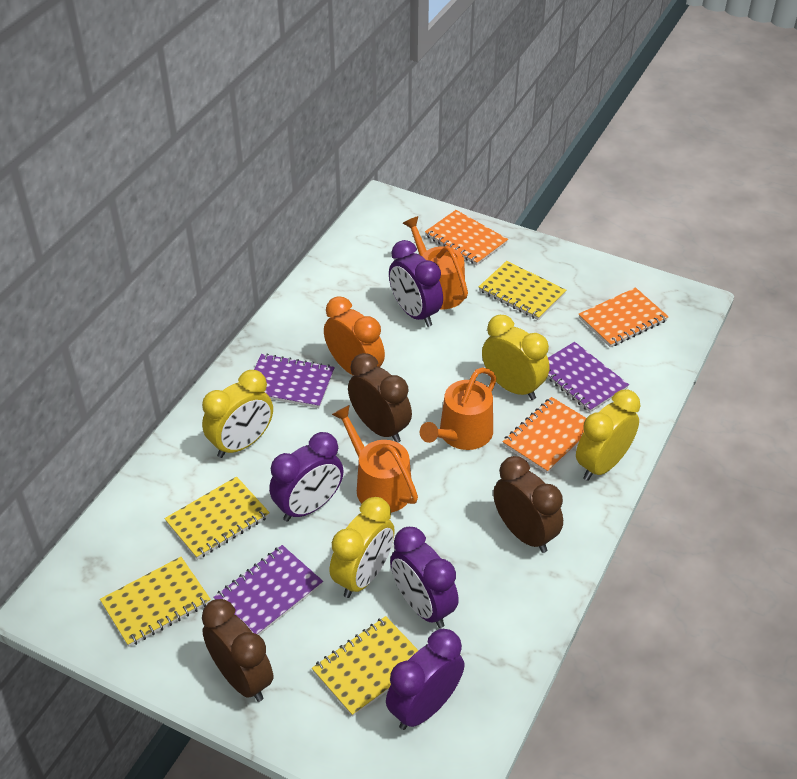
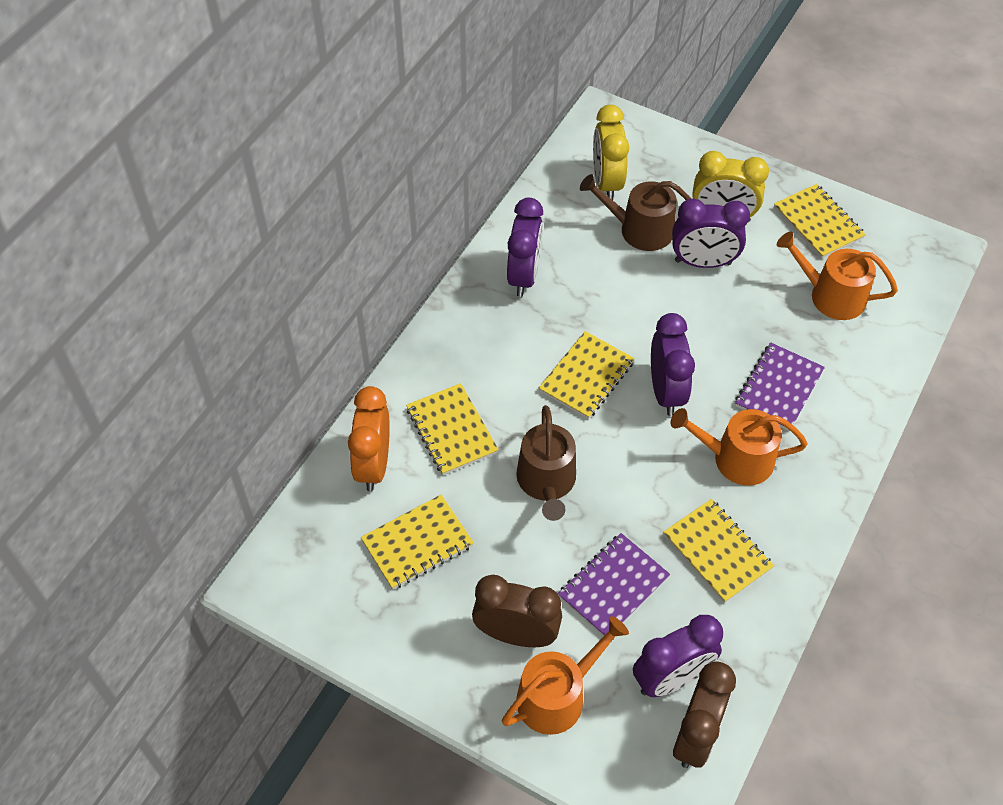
brown clock: [202,599,273,702] [348,353,412,443] [493,456,563,553] = 3 -> [472,575,562,647] [673,661,736,768] = 2
brown watering can: none = 0 -> [516,405,576,521] [580,174,691,251] = 2
orange notebook: [425,210,508,265] [502,397,586,473] [578,287,669,347] = 3 -> none = 0
purple notebook: [213,545,323,635] [254,353,335,408] [547,342,629,412] = 3 -> [558,533,670,637] [735,342,825,431] = 2
yellow clock: [202,370,273,458] [330,497,395,598] [482,315,549,400] [576,390,641,481] = 4 -> [593,105,629,200] [692,151,769,222] = 2
yellow notebook: [100,557,211,647] [165,476,270,560] [312,616,419,717] [479,261,566,320] = 4 -> [361,495,474,589] [406,383,499,475] [539,331,635,419] [663,499,774,603] [774,184,866,259] = 5

